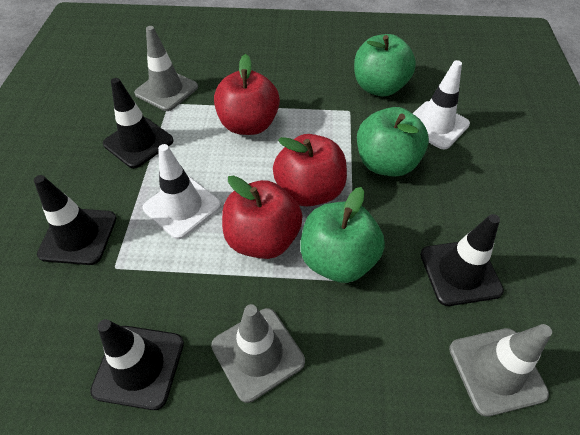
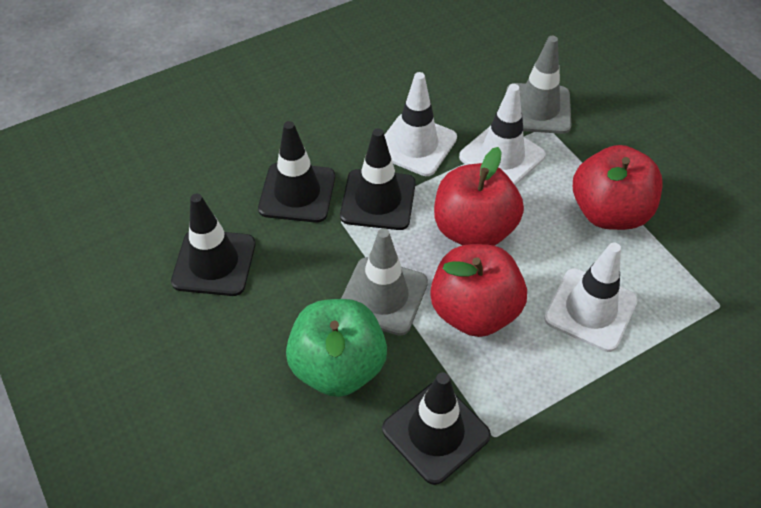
green apple: [300,187,385,283] [354,34,416,96] [357,107,429,177] = 3 -> [286,299,387,397] = 1
grey traffic cone: [134,26,198,111] [211,304,305,403] [449,324,552,417] = 3 -> [341,228,428,336] [506,36,571,134] = 2
white traffic cone: [143,144,221,239] [412,60,470,150] = 2 -> [384,72,457,176] [459,84,545,186] [544,242,638,352] = 3

